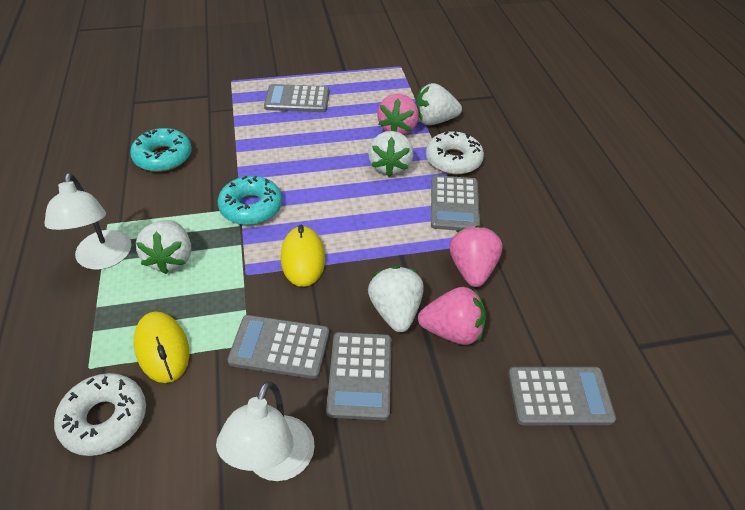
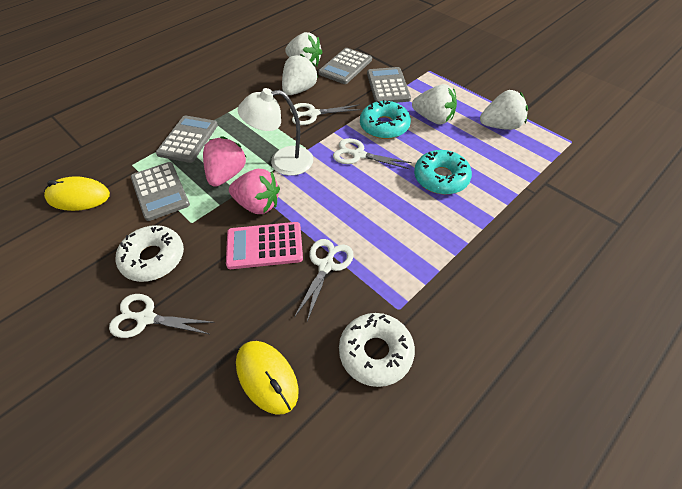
grey calculator: [227,315,329,379] [264,84,329,112] [326,332,392,420] [431,175,480,230] [508,367,616,425] = 5 -> [131,162,190,221] [156,115,218,163] [318,48,372,84] [367,67,411,103] = 4
pink calculator: none = 0 -> [226,222,303,269] = 1
pink strawberry: [377,94,419,135] [418,287,486,345] [450,225,502,287] = 3 -> [203,137,246,187] [229,169,280,214] = 2
white lamp: [44,173,131,270] [216,381,315,481] = 2 -> [238,88,313,176] = 1
white scissors: none = 0 -> [109,294,215,338] [290,103,362,125] [294,239,354,321] [333,138,412,169] = 4

